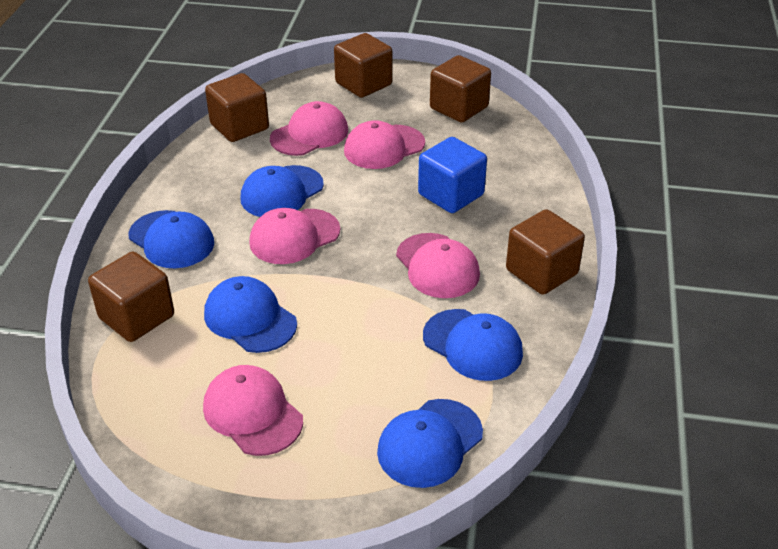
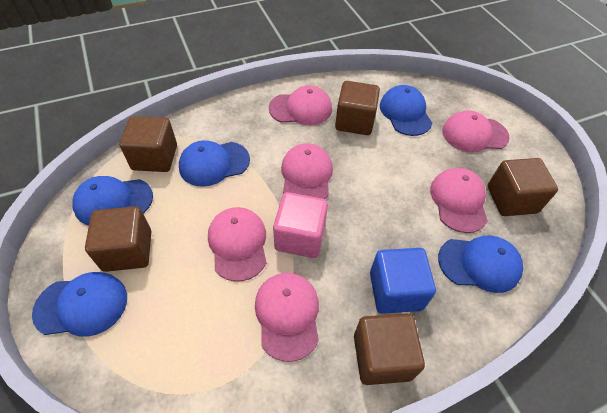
pink cap: [203,365,303,456] [249,208,340,264] [270,101,348,156] [344,120,425,169] [396,233,480,298] = 5 -> [208,207,267,282] [255,273,319,362] [269,85,332,125] [281,143,333,199] [430,168,488,233] [442,110,510,152] = 6
pink cube: none = 0 -> [273,192,328,258] = 1

